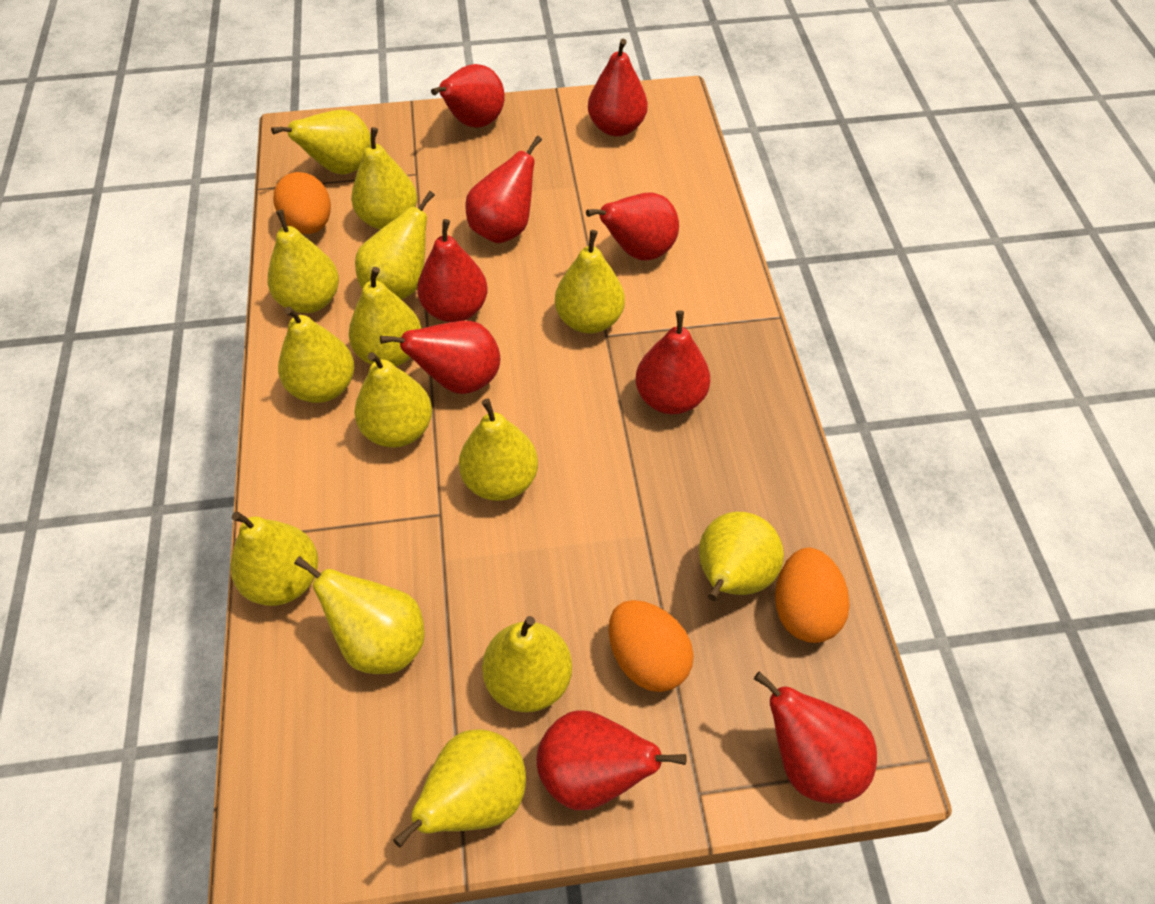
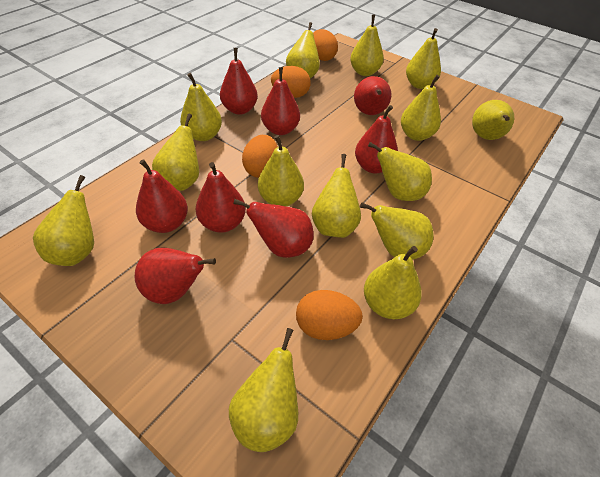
orange egg: [274,172,331,234] [609,600,694,692] [775,548,850,643] = 3 -> [242,135,278,178] [271,66,311,98] [296,290,363,340] [313,29,338,61] = 4
red pear: [380,321,500,394] [417,219,488,322] [431,64,505,128] [465,135,542,243] [537,711,687,810] [586,193,679,261] [588,39,648,137] [636,310,710,414] [754,671,877,804] = 9 -> [135,248,216,304] [136,159,188,233] [195,162,246,233] [220,48,258,115] [233,199,314,258] [261,67,300,135] [354,76,391,115] [355,105,398,173] = 8

